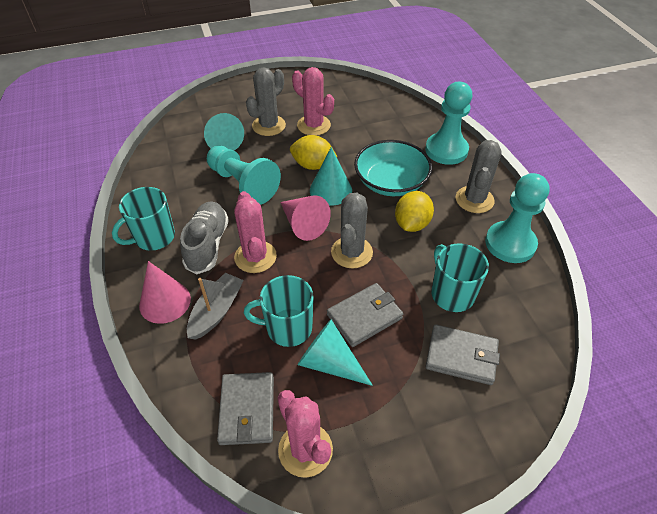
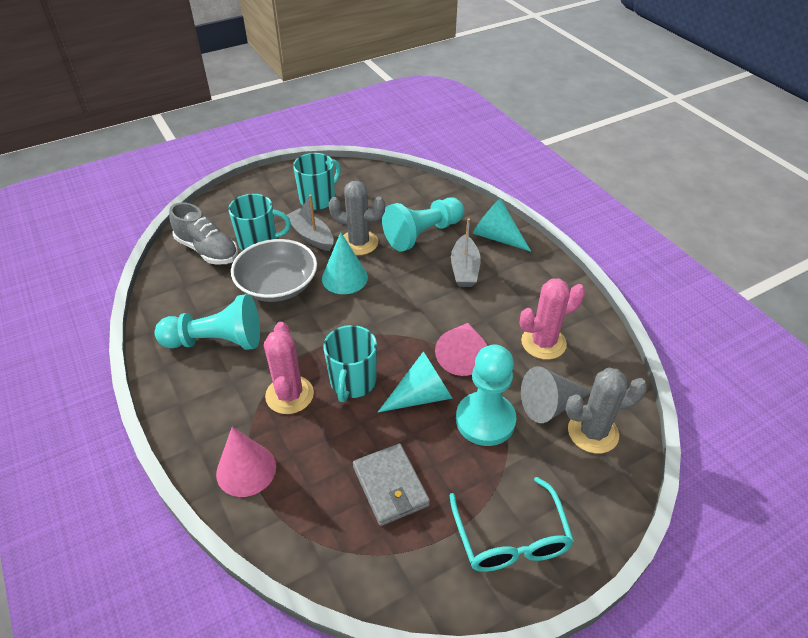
grey boat: [187,273,244,340] = 1 -> [287,194,334,251] [451,218,481,287] = 2
grey bowl: none = 0 -> [231,239,317,302] = 1
grey cactus: [246,67,286,136] [331,193,373,269] [456,140,502,213] = 3 -> [328,181,385,255] [566,368,648,454] = 2
grey cone: none = 0 -> [521,366,591,423] = 1
grey wallet: [217,372,274,445] [327,283,403,347] [425,324,500,385] = 3 -> [353,443,430,526] = 1
pink cactus: [234,191,277,273] [277,390,333,478] [292,67,334,136] = 3 -> [264,322,314,414] [520,279,585,360] = 2
turquoise bowl: [354,140,432,196] = 1 -> none = 0
turquoise glasses: none = 0 -> [450,477,574,572] = 1
yellow lemon: [290,135,338,170] [395,191,434,232] = 2 -> none = 0

